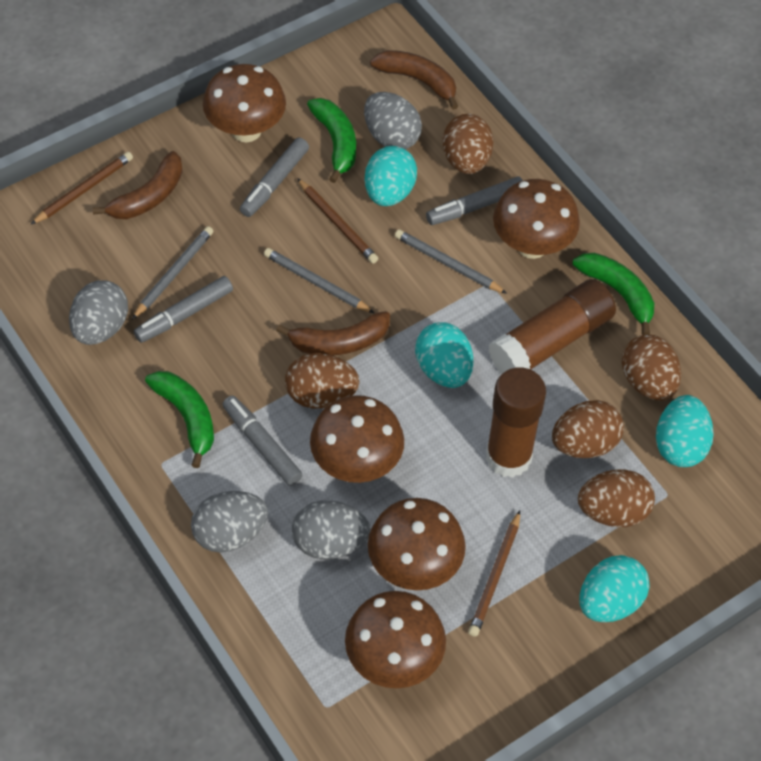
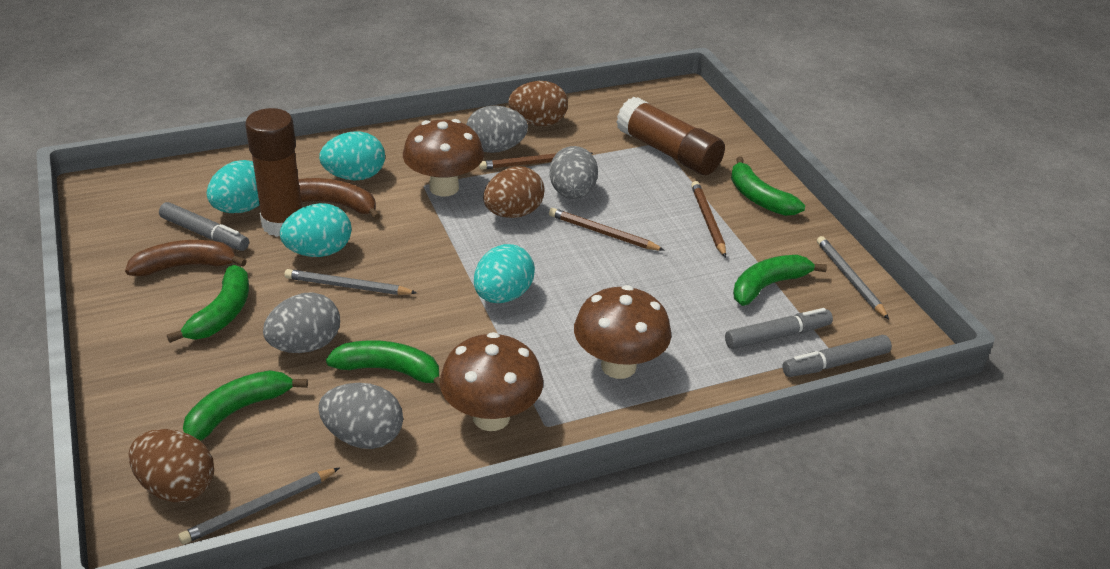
brown banana: [93,151,183,219] [276,311,390,355] [370,50,458,110] = 3 -> [125,240,247,276] [298,178,381,220] = 2
brown egg: [285,353,359,409] [443,114,493,174] [552,400,624,458] [578,469,655,527] [622,335,681,401] = 5 -> [129,429,214,502] [483,166,544,218] [508,81,568,126] = 3
brown mushroom: [203,64,286,142] [310,395,404,483] [345,591,446,688] [368,498,466,590] [493,179,580,259] = 5 -> [403,119,484,197] [440,332,543,431] [574,285,671,379] = 3
green banana: [145,371,214,468] [307,98,356,183] [572,253,654,335] = 3 -> [167,265,249,343] [183,370,308,441] [326,340,441,390] [731,156,805,216] [733,255,827,306] = 5
grey marker: [134,276,233,343] [222,395,303,486] [240,138,309,217] [426,176,523,225] = 4 -> [159,202,249,251] [725,308,833,349] [782,335,892,377] = 3

